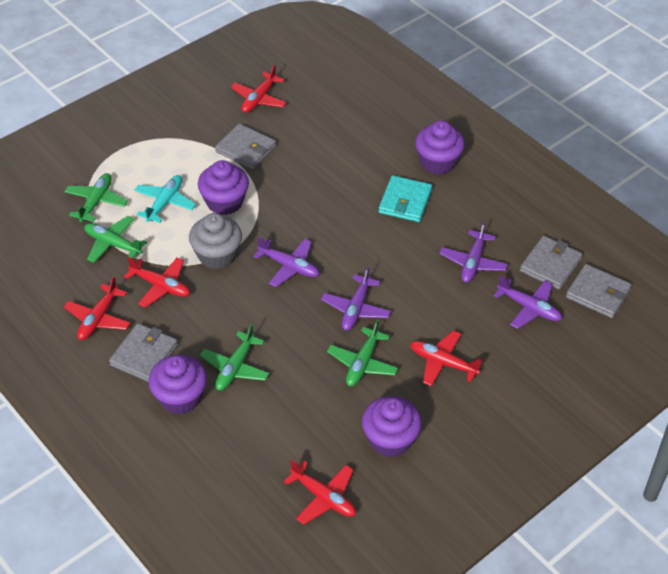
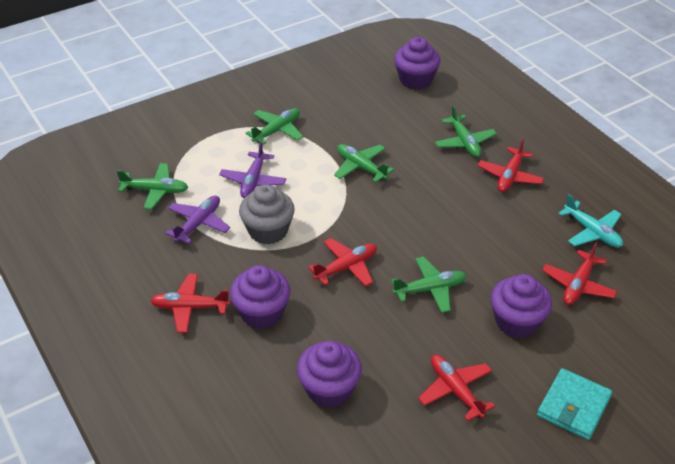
green plane: [64,173,128,222] [84,216,147,263] [200,324,269,391] [327,320,398,386] = 4 -> [117,163,188,210] [246,108,303,145] [334,144,394,182] [391,257,467,313] [435,105,497,157] = 5
grey wallet: [109,323,178,382] [215,124,276,169] [520,236,583,290] [566,264,632,318] = 4 -> none = 0
purple plane: [253,237,319,287] [321,266,391,331] [439,222,508,283] [493,275,562,329] = 4 -> [165,196,230,244] [219,141,286,198] = 2

